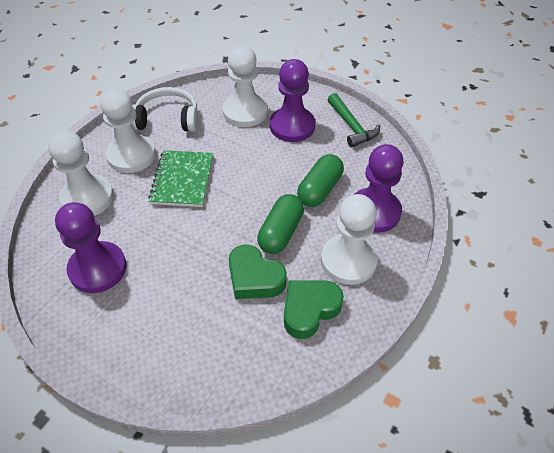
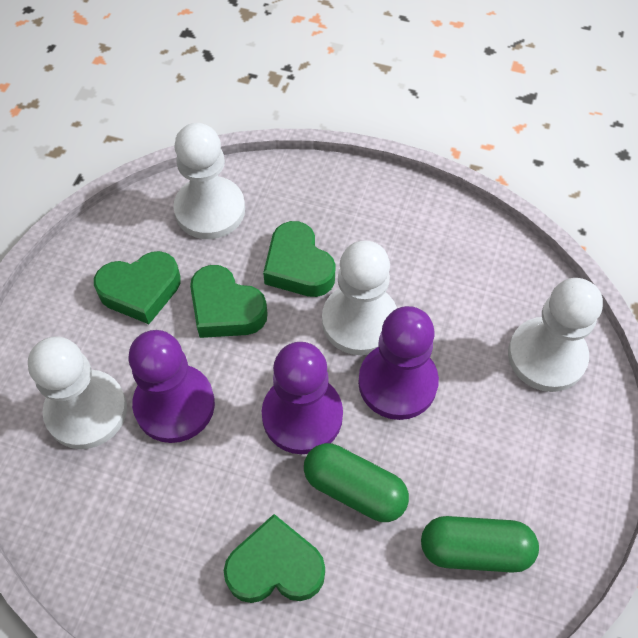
green hammer: [327,93,380,148] = 1 -> none = 0
green heart: [229,244,287,299] [284,280,344,339] = 2 -> [94,251,181,324] [190,265,268,338] [224,514,325,603] [263,221,336,297] = 4
green notebook: [148,150,213,207] = 1 -> none = 0
white headphones: [132,87,198,132] = 1 -> none = 0

